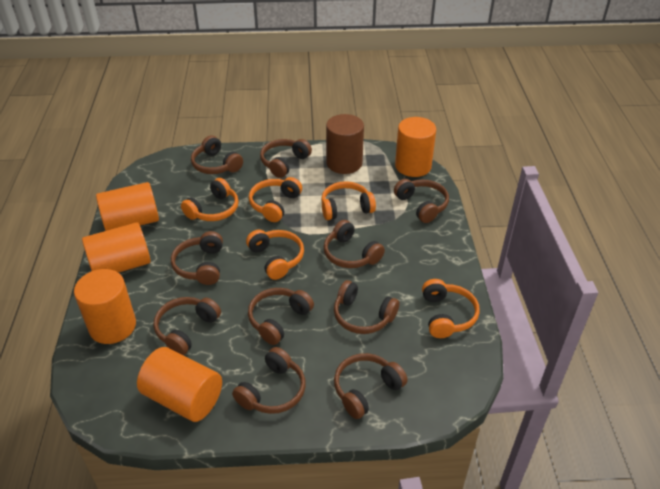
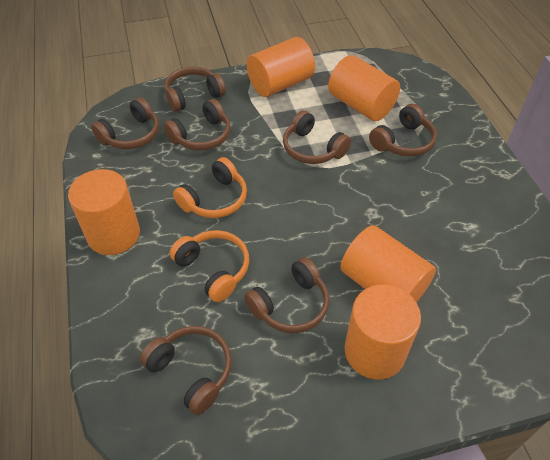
brown cylinder: [326,114,364,174] = 1 -> none = 0
brown headphones: [153,297,221,355] [171,231,223,285] [191,136,243,174] [232,347,306,414] [248,288,314,345] [260,139,312,178] [324,220,385,268] [334,280,399,334] [334,353,407,419] [394,179,449,223] = 10 -> [91,97,159,149] [140,326,232,415] [164,67,226,112] [164,99,231,150] [244,257,329,333] [283,110,351,164] [369,104,437,157] = 7
orange headphones: [181,178,239,221] [246,230,304,280] [249,177,302,222] [321,181,376,220] [422,279,480,338] = 5 -> [170,230,249,302] [173,157,247,218] = 2

